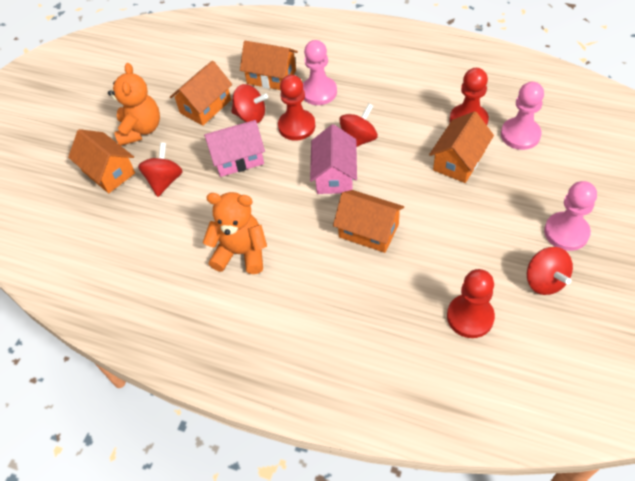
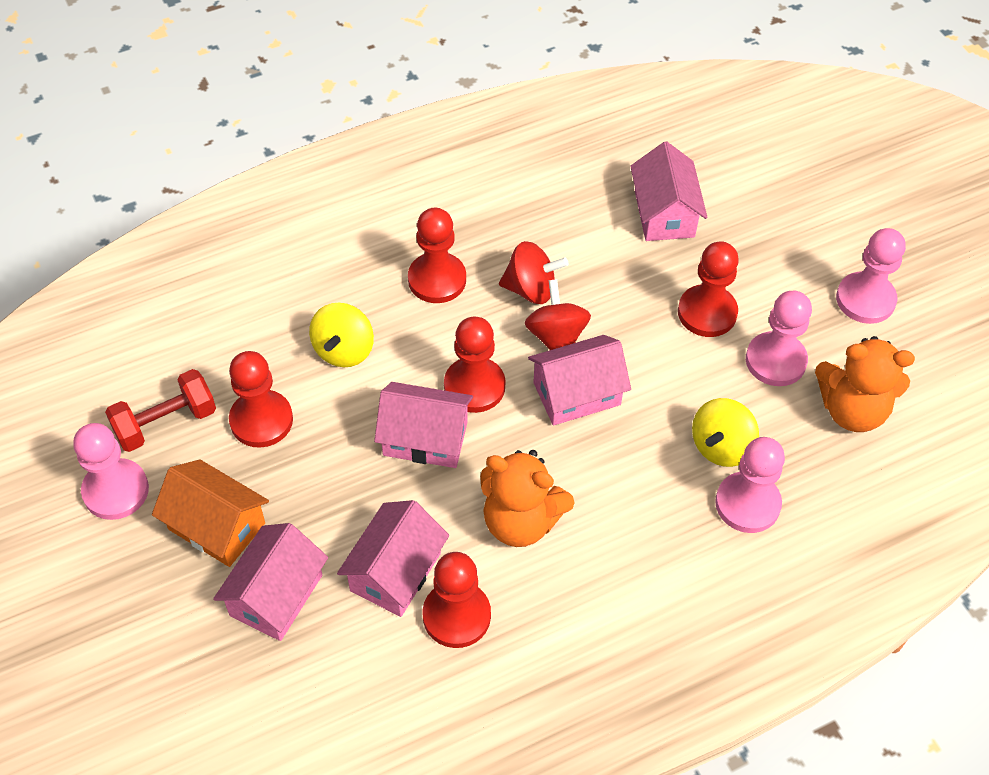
orange house: [68,129,135,193] [170,61,232,126] [240,41,298,90] [333,190,404,253] [429,111,494,183] = 5 -> [152,459,269,567] = 1
pink house: [204,120,265,177] [310,124,357,194] = 2 -> [213,523,328,641] [337,500,449,617] [374,382,473,468] [528,335,631,425] [630,141,707,241] = 5
pink pawn: [303,40,337,105] [501,82,544,150] [544,181,597,251] = 3 -> [73,423,149,520] [715,437,785,533] [746,291,812,386] [836,228,906,324] = 4
red dumbbell: none = 0 -> [105,369,216,452] = 1
red pawn: [278,75,315,141] [447,269,495,338] [449,68,489,125] = 3 -> [229,351,293,448] [408,208,466,303] [423,552,491,648] [444,317,506,413] [678,241,739,337] = 5
red spinning top: [138,142,183,197] [231,84,268,123] [339,104,378,147] [527,247,573,295] = 4 -> [499,241,568,304] [524,279,591,350] = 2
yellow spinning top: none = 0 -> [309,302,374,367] [692,398,759,467] = 2

